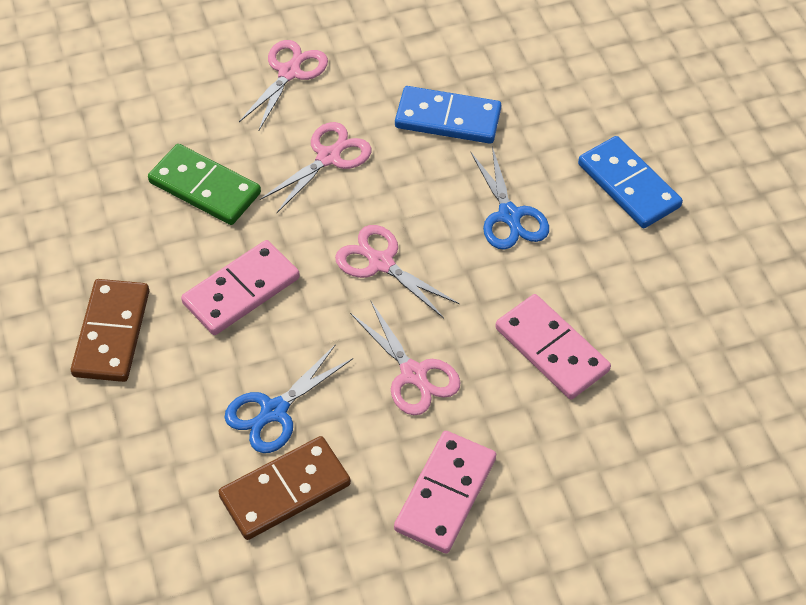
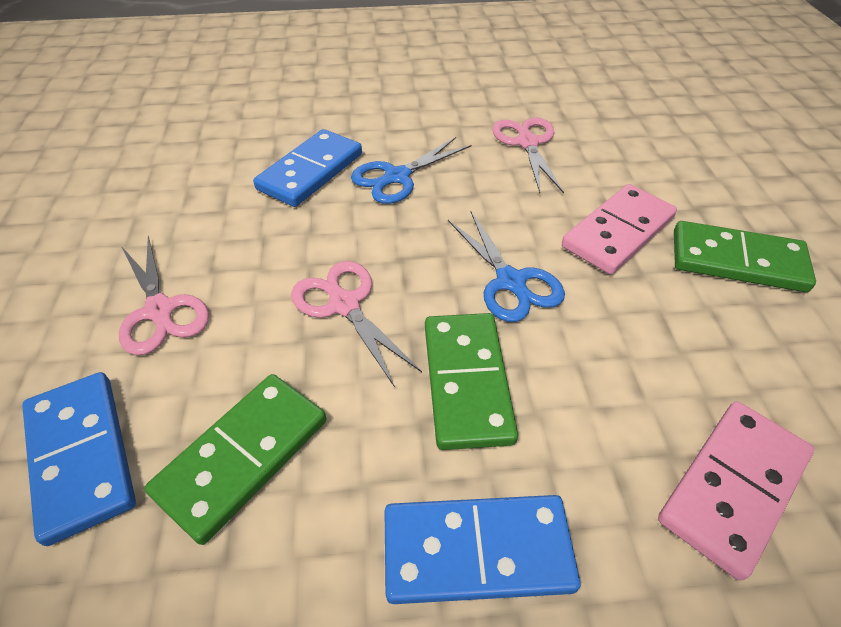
blue domino: [395,86,501,144] [578,136,683,228] = 2 -> [22,372,136,546] [253,129,362,207] [384,495,581,604] = 3
brown domino: [71,279,149,382] [218,436,351,540] = 2 -> none = 0
green domino: [148,144,261,225] = 1 -> [145,374,326,545] [425,313,518,450] [674,221,816,292] = 3
pink domino: [181,240,300,335] [394,431,496,554] [495,294,611,400] = 3 -> [562,184,677,275] [658,401,814,580] = 2
pink scissors: [239,40,328,130] [260,122,371,213] [335,225,459,318] [350,301,461,415] = 4 -> [119,236,209,355] [291,261,422,387] [492,117,564,193] = 3

